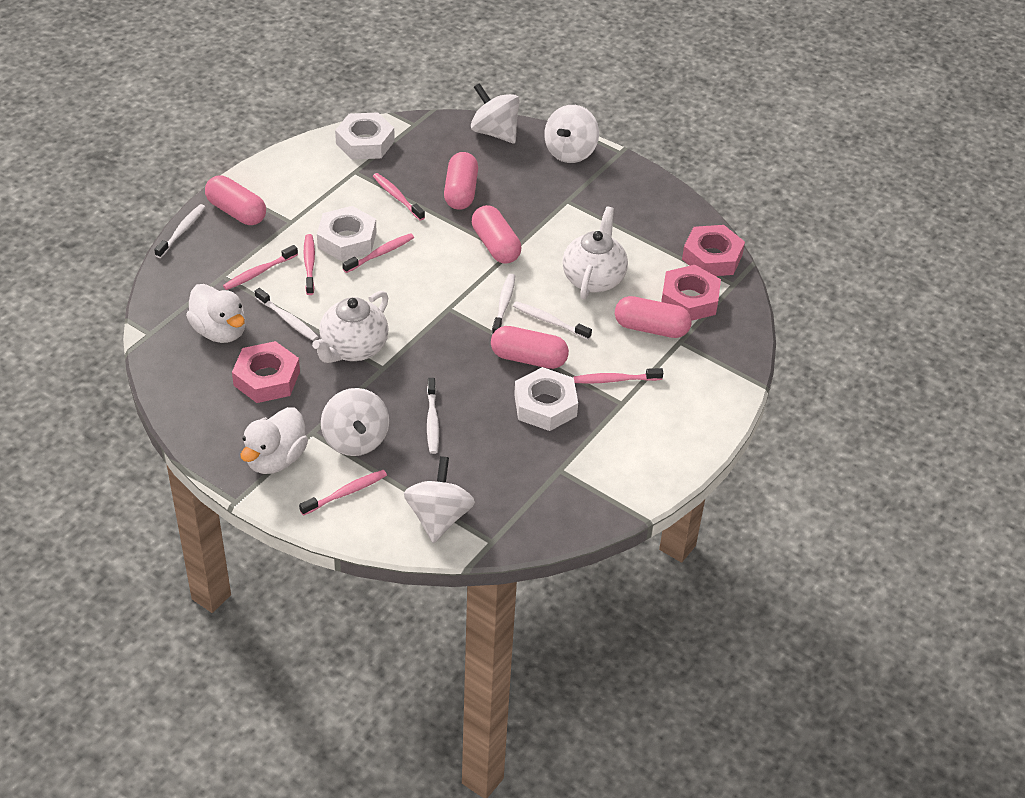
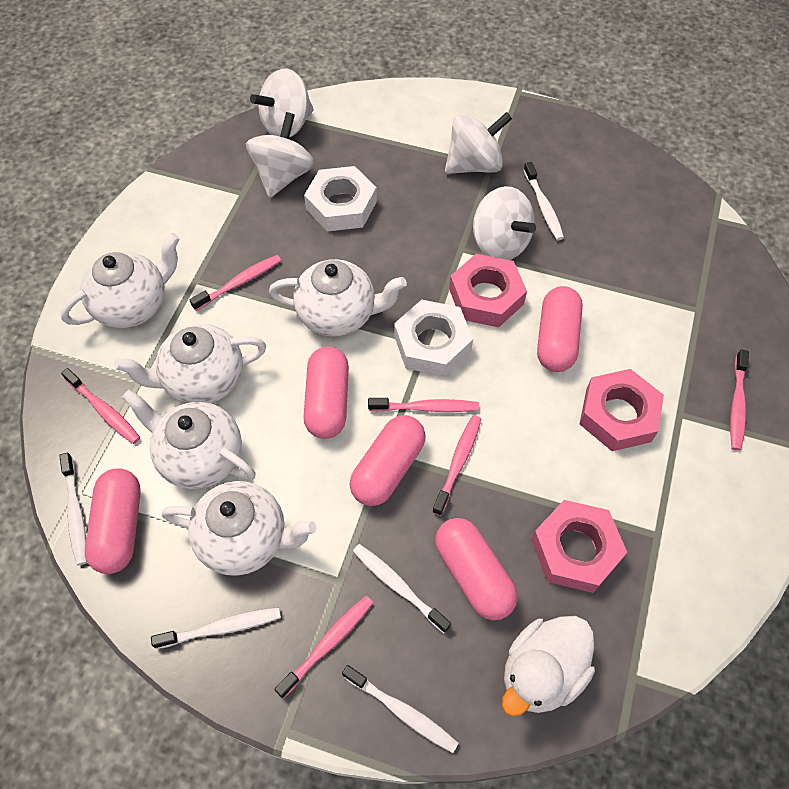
white duck: [186,284,246,343] [241,407,308,474] = 2 -> [502,616,595,717] = 1
white nut: [317,206,377,261] [335,112,395,160] [514,367,578,431] = 3 -> [304,166,377,232] [394,300,473,377] = 2
white teapot: [312,291,389,363] [562,206,628,299] = 2 -> [60,233,180,328] [114,324,266,403] [122,390,256,489] [162,481,317,576] [269,259,407,337] = 5

